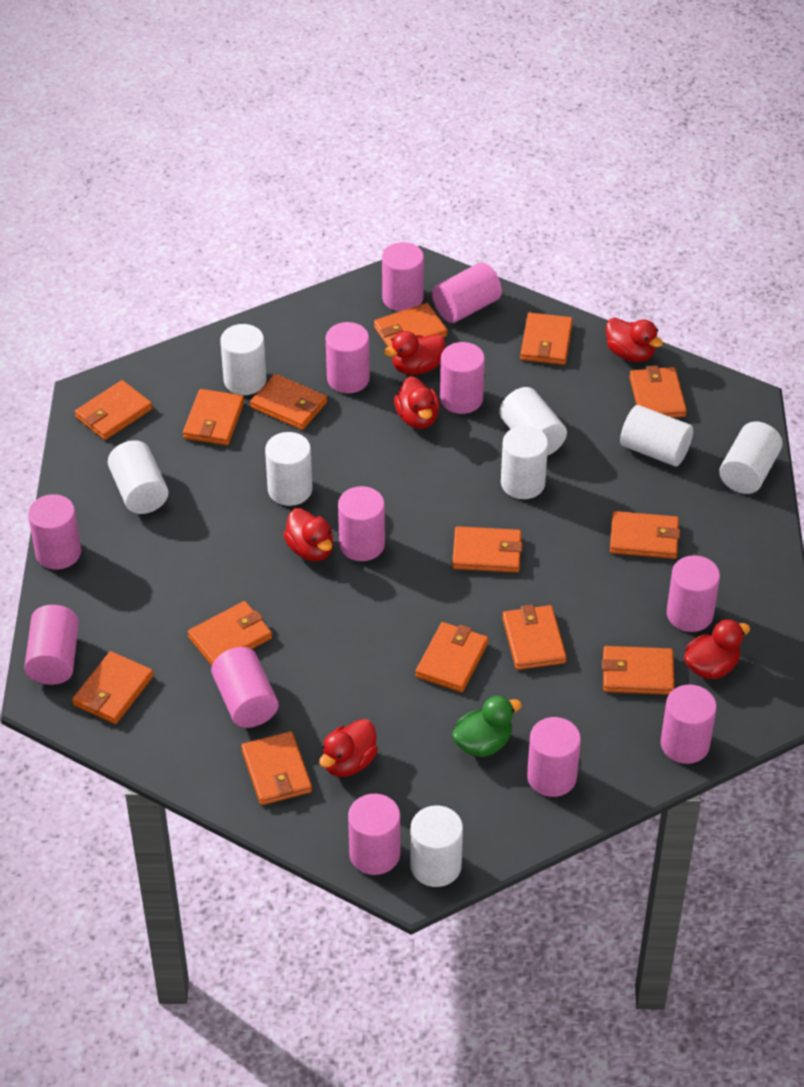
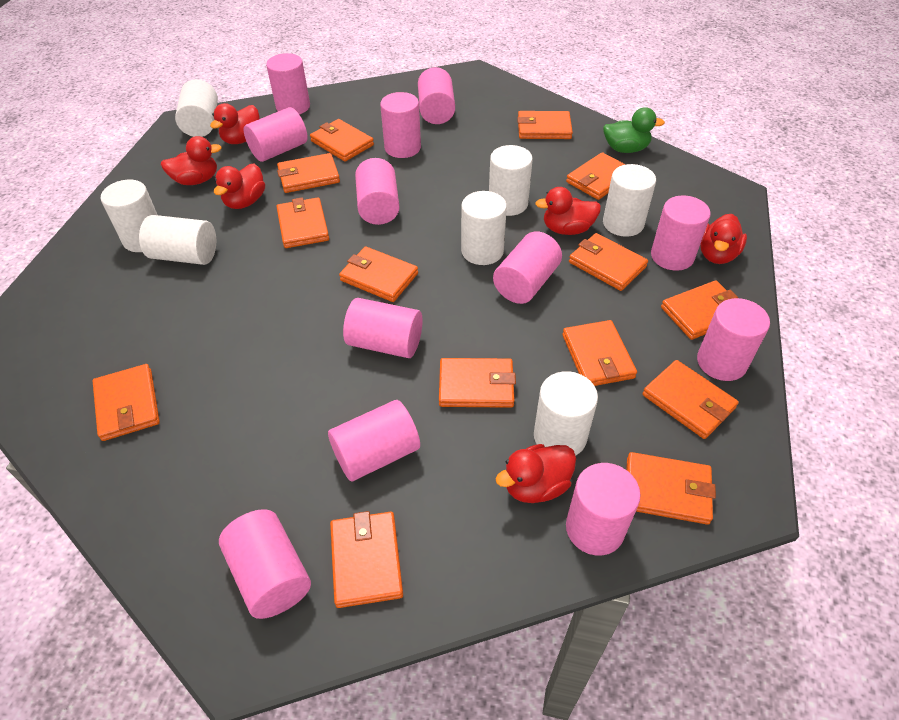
white cylinder: [108,440,169,514] [220,324,266,395] [265,432,312,506] [410,805,463,887] [499,387,567,456] [501,426,548,499] [620,405,693,466] [719,422,783,494] = 8 -> [101,180,157,252] [139,215,216,265] [175,79,218,137] [461,191,507,265] [489,145,533,216] [534,371,598,456] [603,164,656,237] = 7

